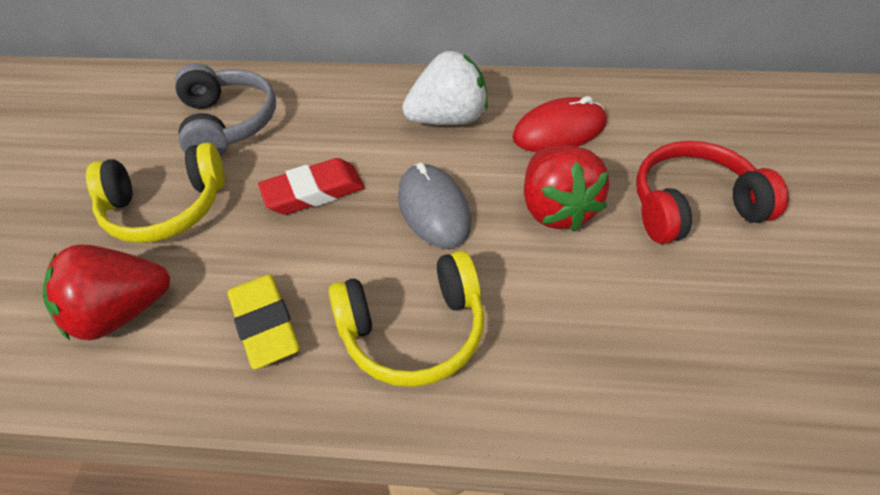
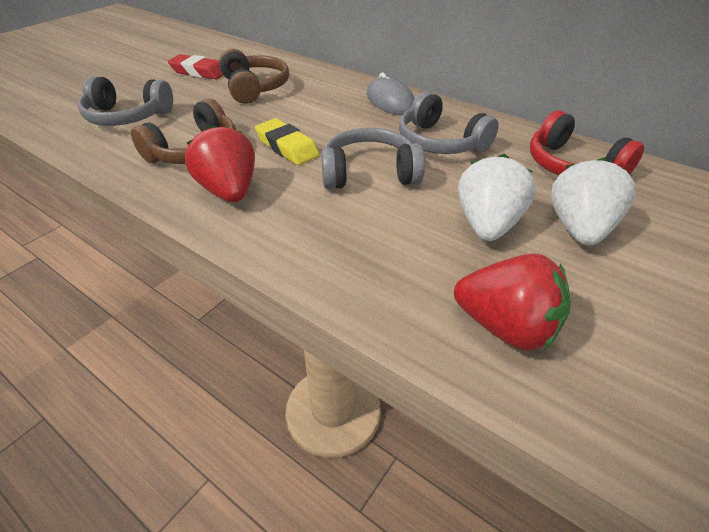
brown headphones: none = 0 -> [131,98,236,164] [219,49,289,104] = 2
grey headphones: [175,63,276,156] = 1 -> [78,76,173,126] [321,128,425,189] [399,91,499,154] = 3
red mouse: [512,96,607,152] = 1 -> none = 0
white strawberry: [402,51,488,125] = 1 -> [458,154,536,241] [551,157,635,245] = 2
yellow headphones: [86,143,225,243] [329,251,485,387] = 2 -> none = 0

